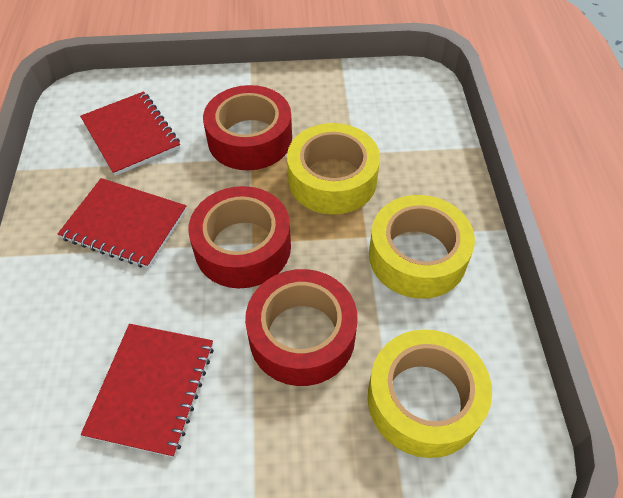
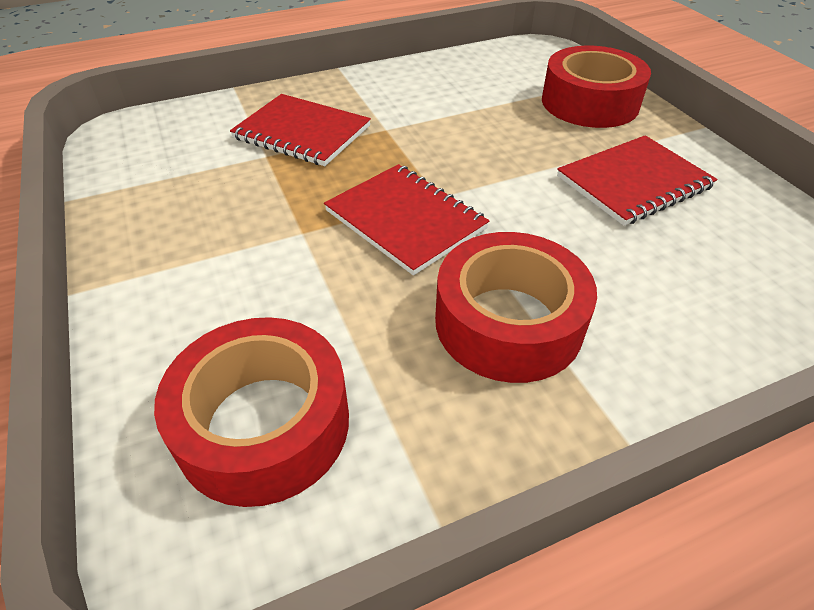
yellow tape: [287,123,380,215] [368,329,492,458] [369,195,475,299] = 3 -> none = 0

